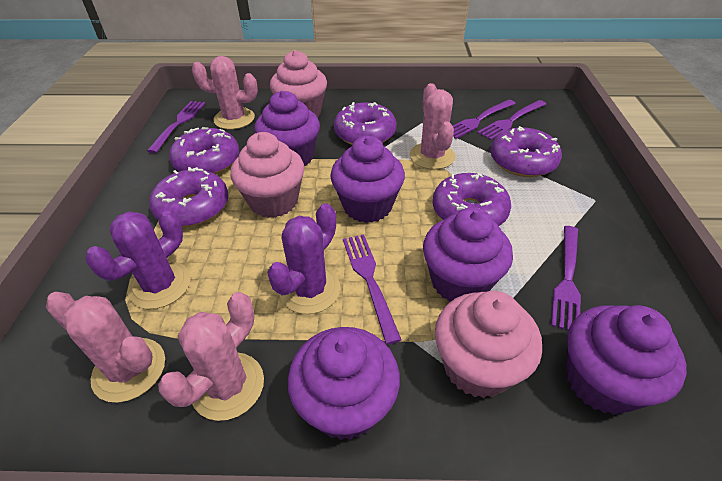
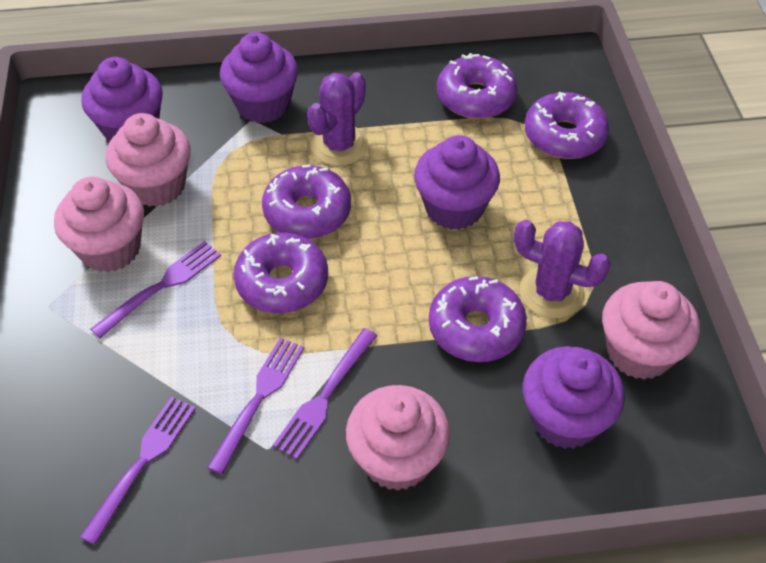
pink cactus: [46,292,165,403] [158,292,264,421] [192,56,258,129] [410,83,455,169] = 4 -> none = 0
pink cupcake: [231,132,305,218] [270,50,327,117] [435,291,542,398] = 3 -> [54,176,144,272] [106,113,191,207] [346,385,450,491] [602,281,700,380] = 4
purple cupcake: [254,91,320,166] [287,327,400,441] [330,136,405,223] [423,207,513,302] [566,305,687,415] = 5 -> [81,57,163,142] [220,32,298,123] [414,135,500,230] [523,346,625,449] = 4
purple fork: [147,101,205,153] [343,234,401,345] [453,100,516,139] [477,100,546,140] [551,226,581,331] = 5 -> [80,396,196,545] [91,241,221,338] [207,338,304,474] [273,328,377,460] = 4

